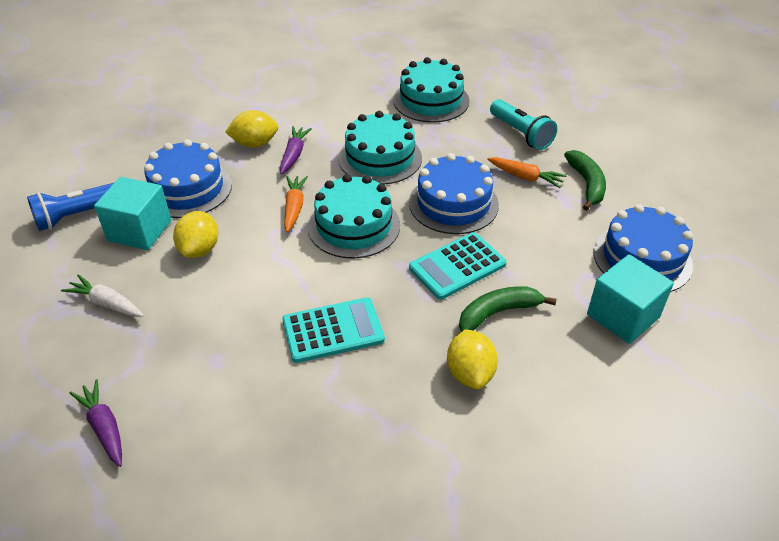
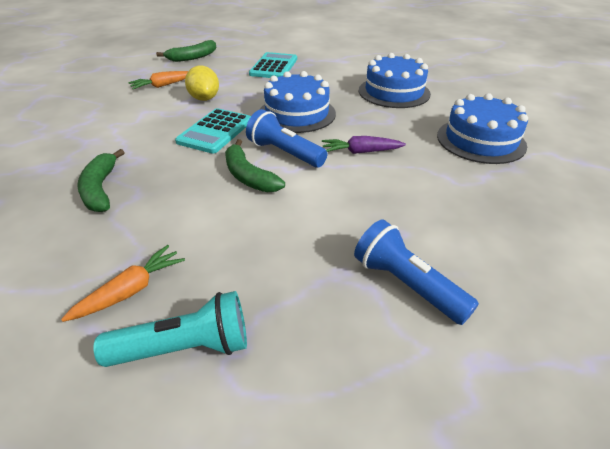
blue flashlight: [27,183,114,231] = 1 -> [246,109,327,168] [354,220,479,325] = 2
green banana: [459,286,557,332] [564,150,606,211] = 2 -> [77,149,125,212] [156,40,216,62] [225,139,285,192] = 3
purple carrot: [70,379,122,467] [280,126,312,174] = 2 -> [322,136,406,154] = 1
turquoise cake: [308,174,400,259] [338,111,422,185] [393,57,469,123] = 3 -> none = 0
turquoise cube: [94,177,171,250] [587,254,674,344] = 2 -> none = 0
white carrot: [61,274,144,317] = 1 -> none = 0
yellow lemon: [173,211,218,258] [225,110,279,148] [447,330,498,389] = 3 -> [185,66,219,101] = 1

